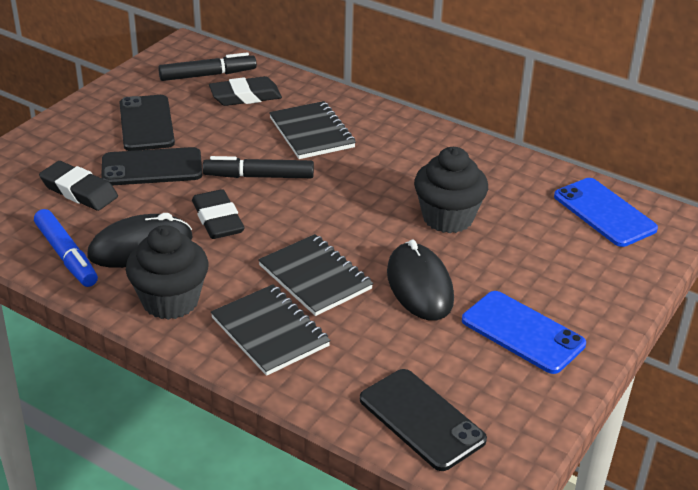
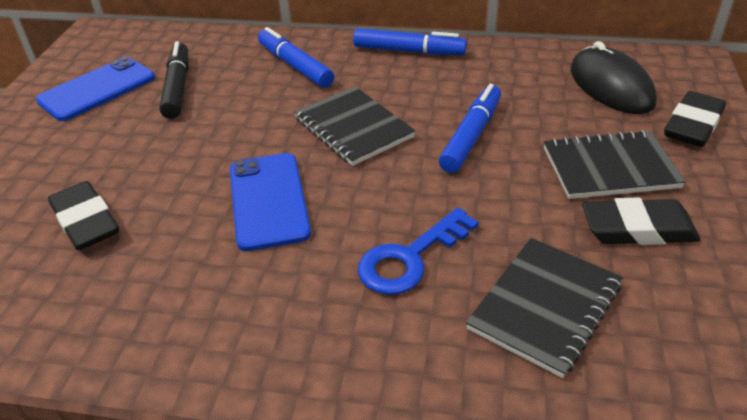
black cupcake: [126,225,209,320] [414,147,488,233] = 2 -> none = 0
black marker: [158,52,257,81] [203,156,314,178] = 2 -> [159,41,188,119] = 1
black mouse: [87,213,192,268] [387,239,454,321] = 2 -> [570,41,657,114] = 1
black phone: [101,147,202,185] [119,95,175,151] [360,369,487,471] = 3 -> none = 0
blue key: none = 0 -> [358,208,479,295] = 1
blue marker: [34,209,98,287] = 1 -> [258,27,334,88] [353,28,467,55] [439,84,501,173] = 3

